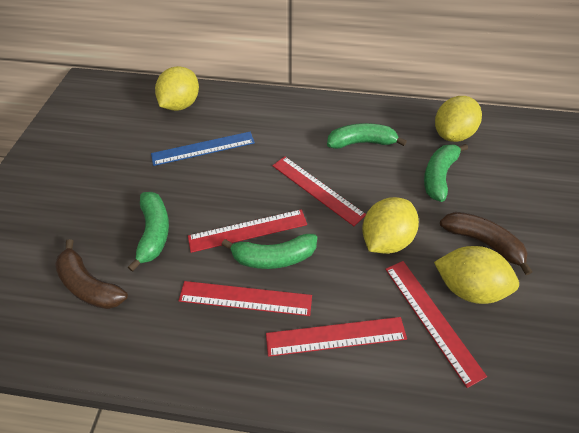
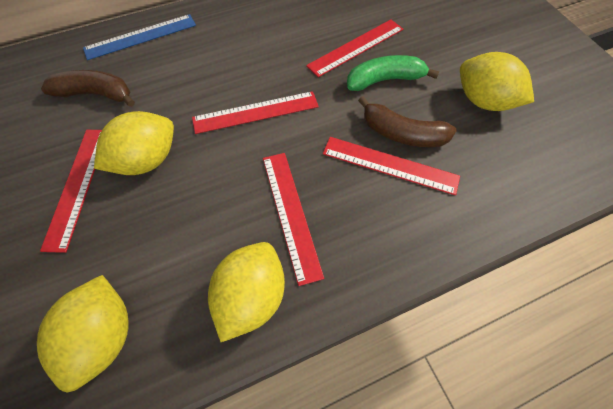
green banana: [128,192,169,272] [222,234,317,269] [327,123,407,149] [424,144,468,202] = 4 -> [347,55,439,91] = 1

